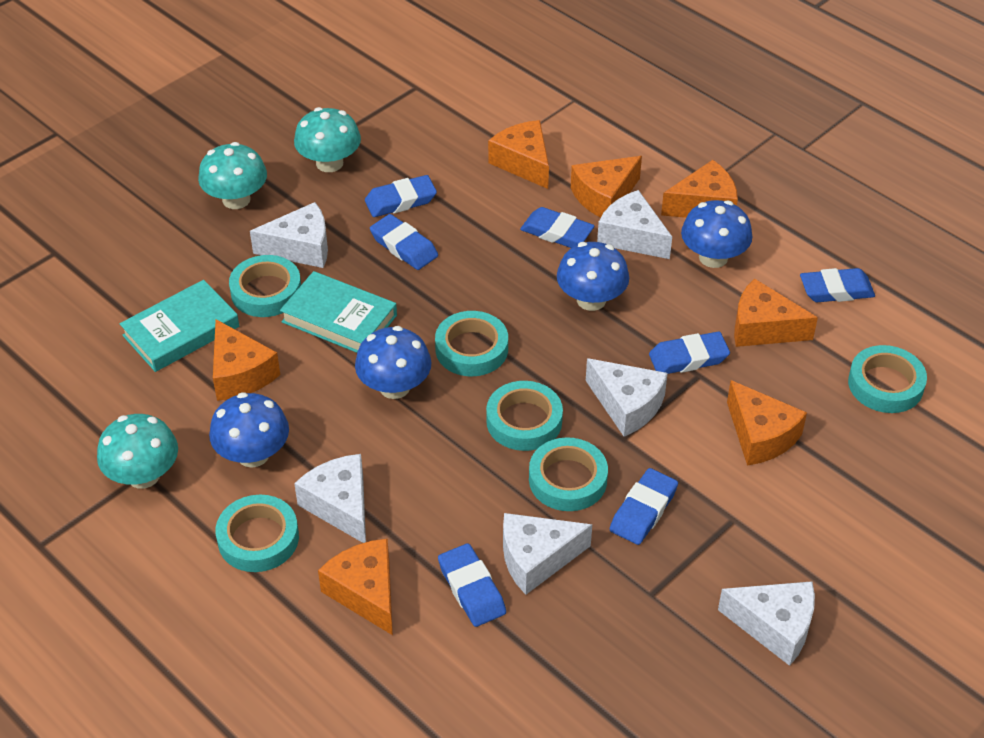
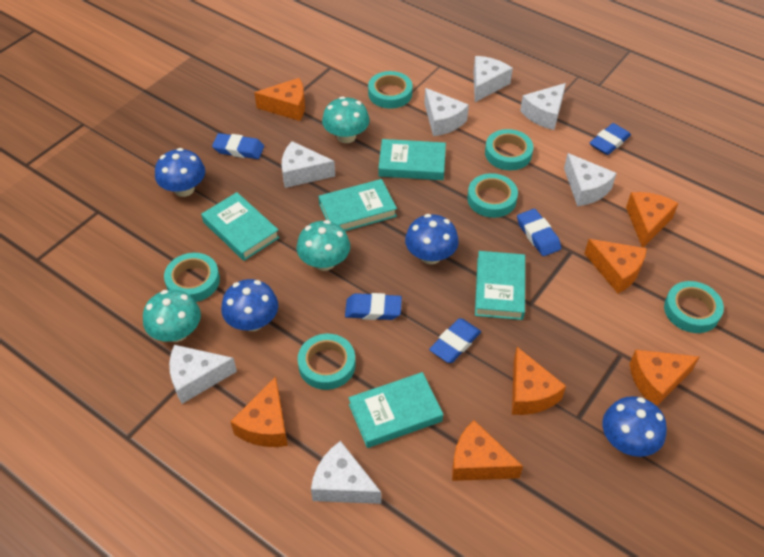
blue eraser: [365,175,437,217] [370,214,438,270] [438,543,506,627] [520,207,595,248] [610,468,678,545] [649,332,730,374] [800,268,875,302] = 7 -> [212,133,264,159] [345,293,402,320] [429,318,481,363] [517,209,561,256] [589,123,631,155] = 5
turquoise book: [120,280,239,372] [280,271,397,353] = 2 -> [201,192,280,261] [318,179,397,231] [348,372,443,448] [378,139,446,180] [475,251,525,320] = 5
white cheese: [250,202,328,268] [294,454,366,543] [503,513,592,595] [586,358,668,437] [597,190,672,259] [718,581,815,666] = 6 -> [169,345,237,404] [282,141,335,188] [311,441,381,504] [424,88,469,136] [473,56,513,102] [520,83,566,130] [564,153,617,206] = 7

